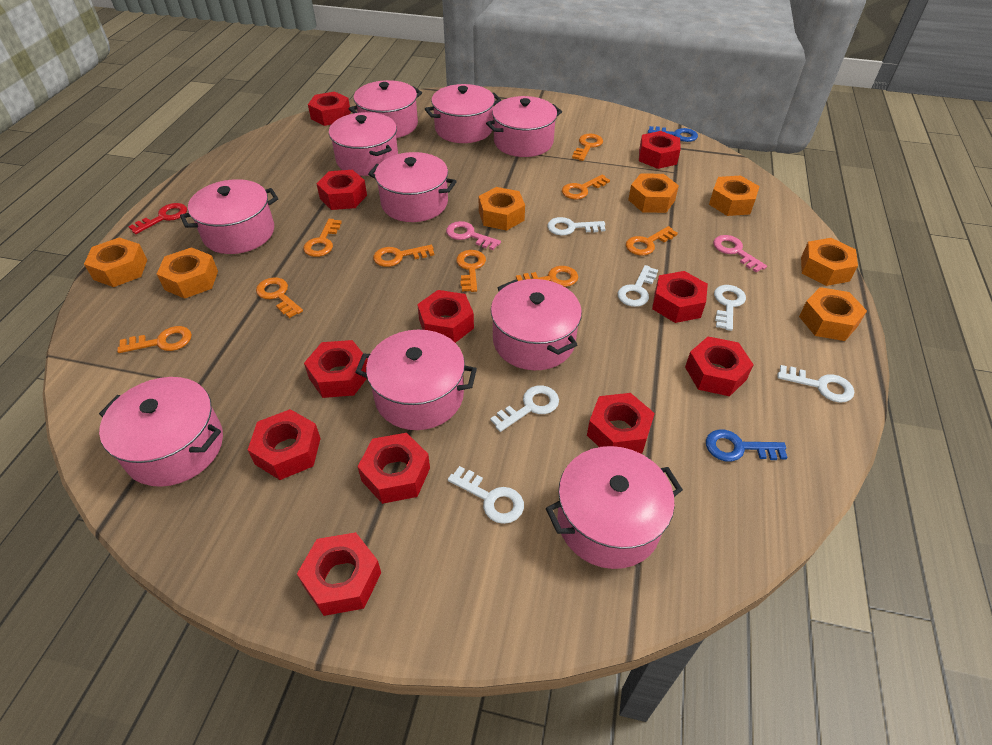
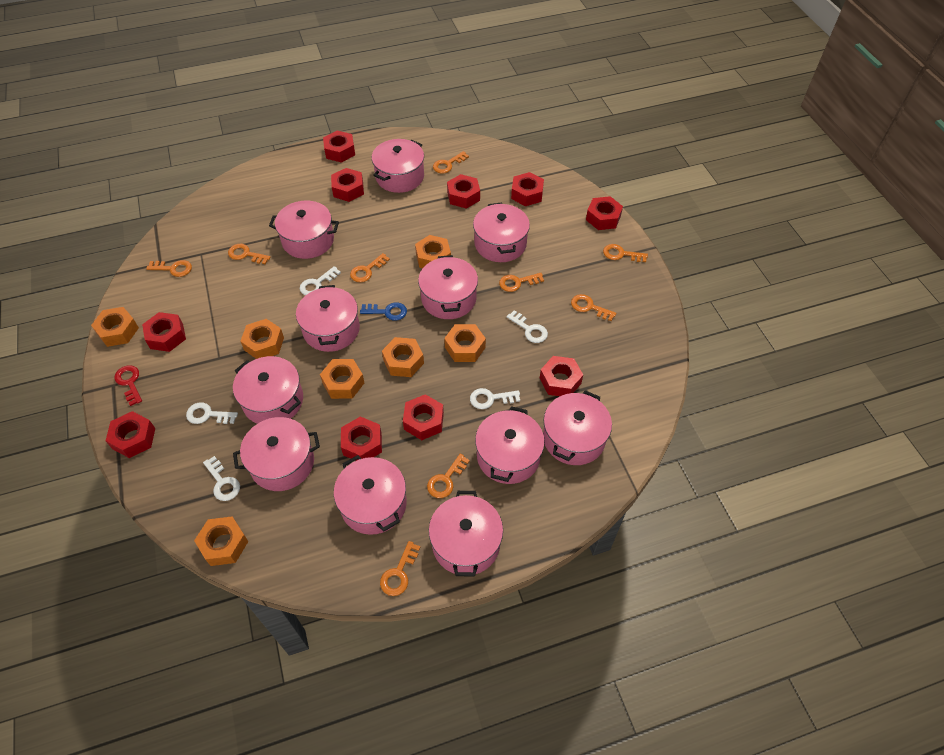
blue key: [648,126,698,142] [706,430,788,462] = 2 -> [360,302,407,321] = 1
pink key: [446,221,501,250] [713,235,767,273] = 2 -> none = 0
pink pot: [99,377,223,487] [180,179,278,254] [329,112,398,176] [349,80,422,138] [356,330,477,430] [368,152,457,222] [425,84,501,143] [486,96,562,157] [491,279,582,370] [546,446,683,569] = 10 -> [233,356,303,424] [233,417,320,491] [269,201,339,259] [296,285,360,352] [334,455,407,535] [372,139,424,193] [418,255,478,319] [429,491,503,576] [473,203,530,262] [475,406,545,484] [543,391,612,465] = 11
red nut: [248,409,321,480] [297,532,381,616] [304,340,368,398] [308,92,351,126] [316,170,367,210] [358,433,430,504] [417,290,474,343] [587,393,655,454] [639,131,681,169] [652,271,708,323] [685,337,754,396] = 11 -> [106,411,155,458] [142,312,186,352] [323,131,355,163] [331,168,364,202] [341,416,382,461] [403,394,444,440] [447,174,480,209] [511,172,544,206] [540,356,583,396] [586,196,623,230] = 10
white key: [448,466,524,524] [490,386,559,432] [547,217,606,236] [618,265,658,307] [714,285,746,331] [777,365,854,402] = 6 -> [186,402,238,424] [203,456,240,501] [300,266,341,295] [470,388,520,409] [507,310,548,343] = 5

